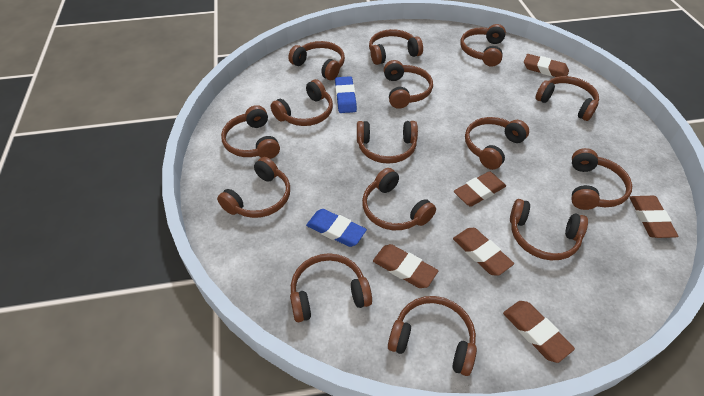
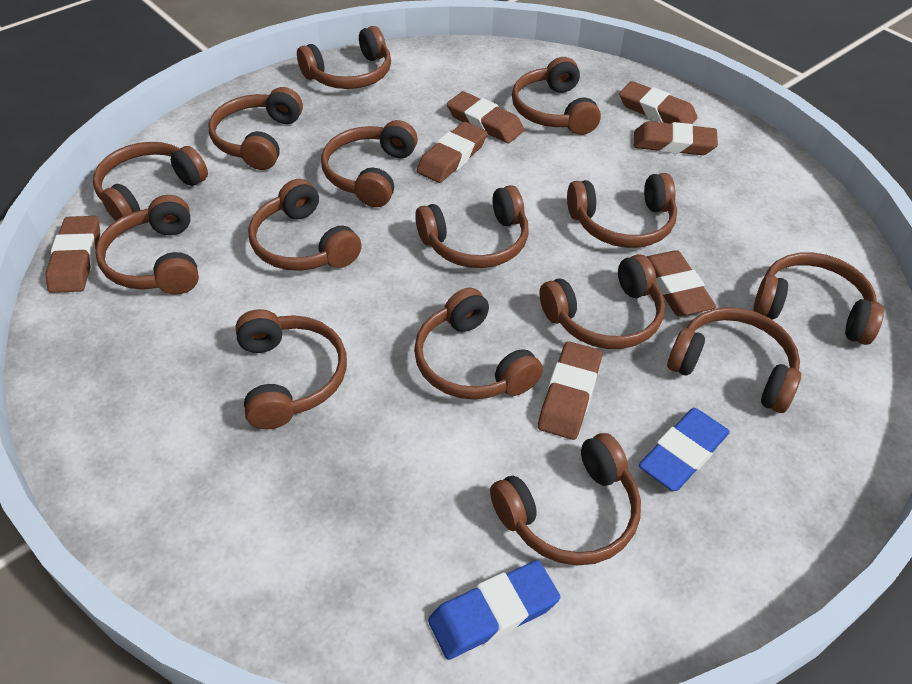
brown eraser: [373,244,438,288] [453,228,514,276] [454,171,506,207] [503,301,575,363] [524,54,569,77] [629,196,678,238] = 6 -> [45,216,100,293] [417,122,487,183] [447,91,524,143] [538,341,602,440] [619,81,697,124] [634,121,718,155] [647,250,716,316] = 7

